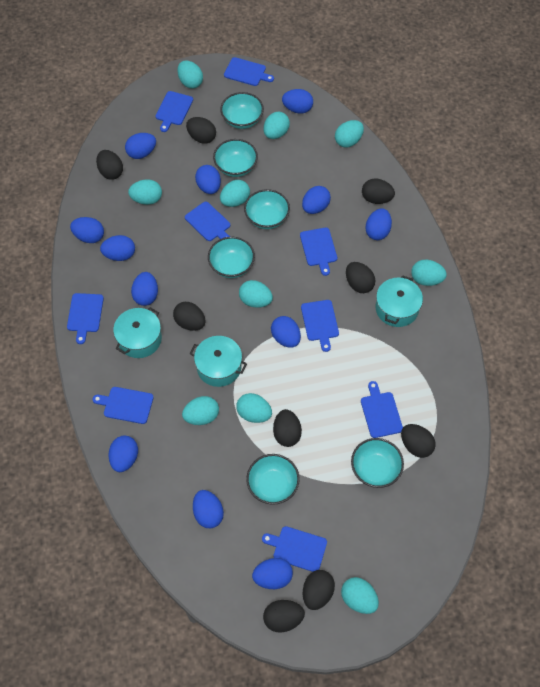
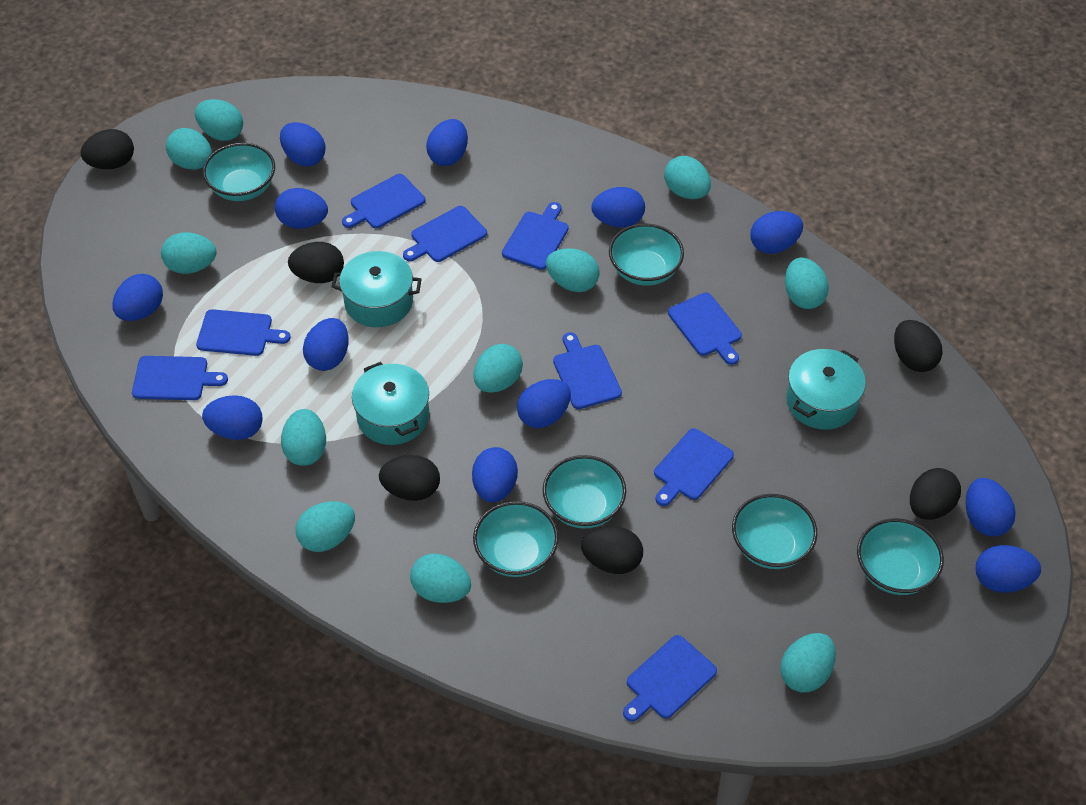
black egg: [96,150,123,180] [173,302,205,331] [186,117,216,144] [263,600,305,633] [273,409,302,447] [303,570,335,610] [346,262,375,293] [362,178,395,204] [401,424,436,458] = 9 -> [81,129,134,169] [288,242,344,283] [379,455,440,501] [581,526,643,574] [894,320,942,372] [910,468,961,520] = 6
turquoise egg: [128,180,162,205] [178,61,203,89] [182,396,219,425] [220,180,250,207] [236,393,272,423] [239,280,273,308] [264,112,290,139] [335,120,364,148] [341,577,379,614] [411,259,447,286] = 10 -> [161,232,217,274] [166,128,212,169] [195,99,243,141] [281,409,326,466] [296,501,355,552] [410,554,471,603] [474,344,523,393] [546,248,600,292] [664,156,711,199] [780,633,836,692] [785,257,829,309] = 11

